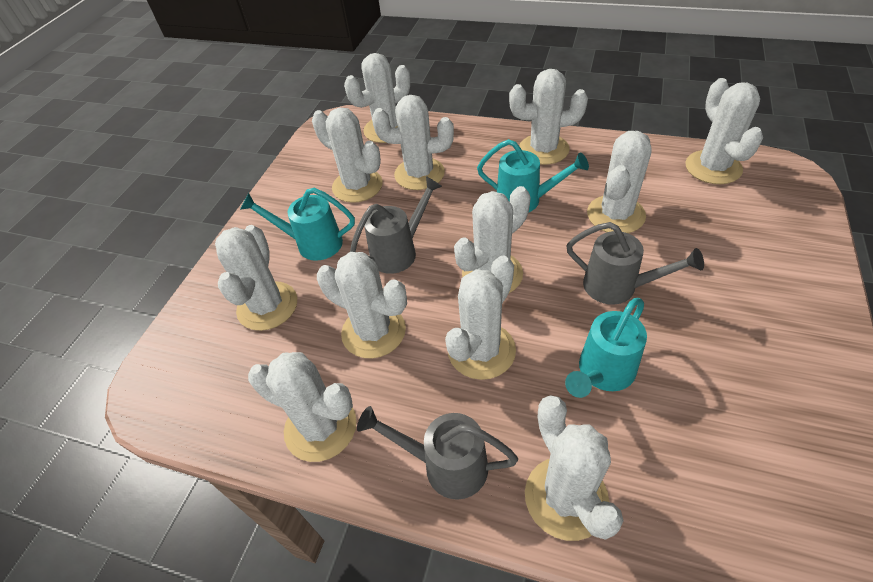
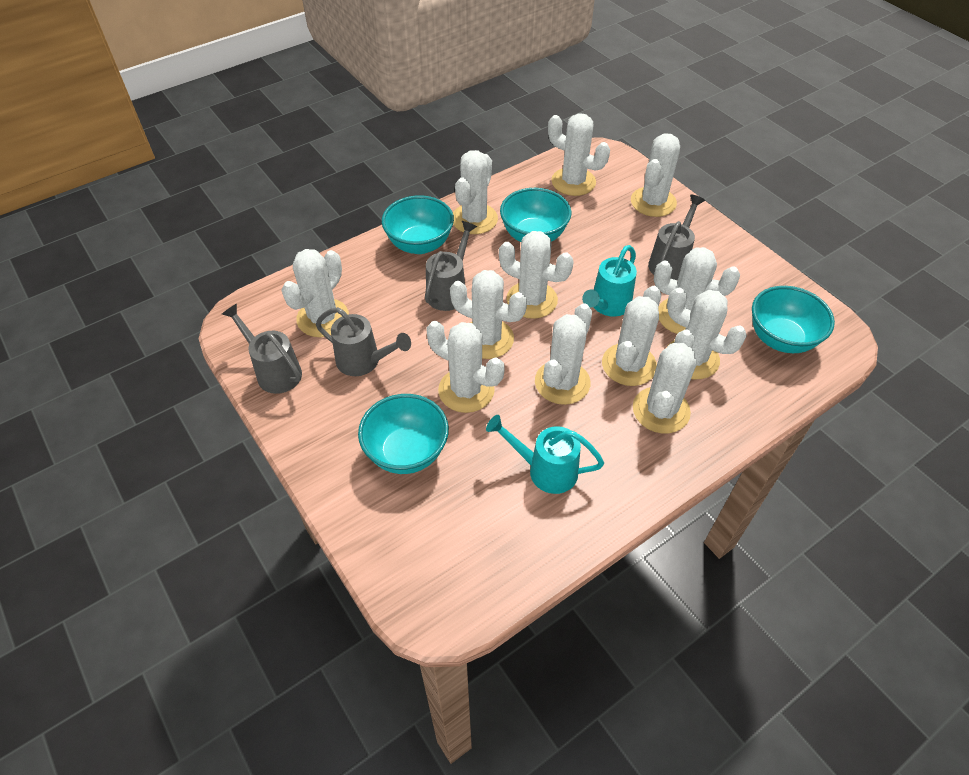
grey watering can: [350,176,442,274] [357,406,518,500] [566,222,704,305] = 3 -> [222,304,302,394] [316,307,411,376] [425,221,477,311] [648,194,705,280] = 4
turquoise bowl: none = 0 -> [358,394,449,474] [382,195,454,254] [500,188,572,242] [752,286,835,353] = 4
turquoise watering can: [240,188,355,261] [477,139,589,213] [565,298,647,398] = 3 -> [486,415,604,494] [582,245,637,317] = 2

